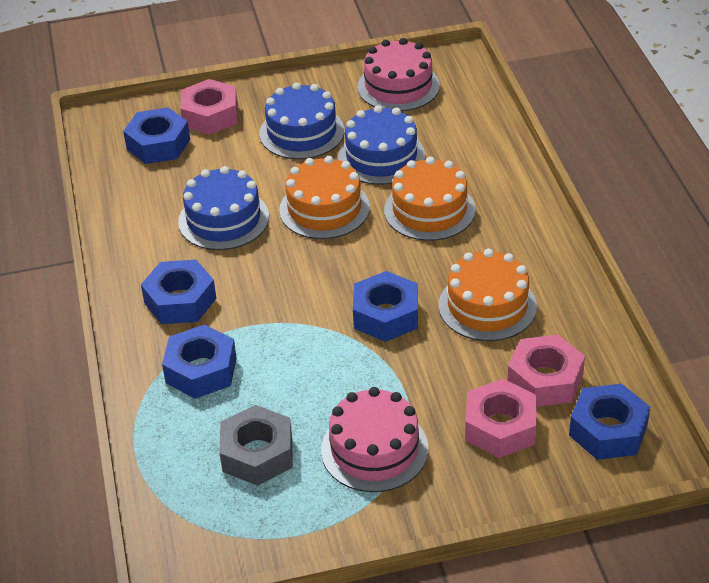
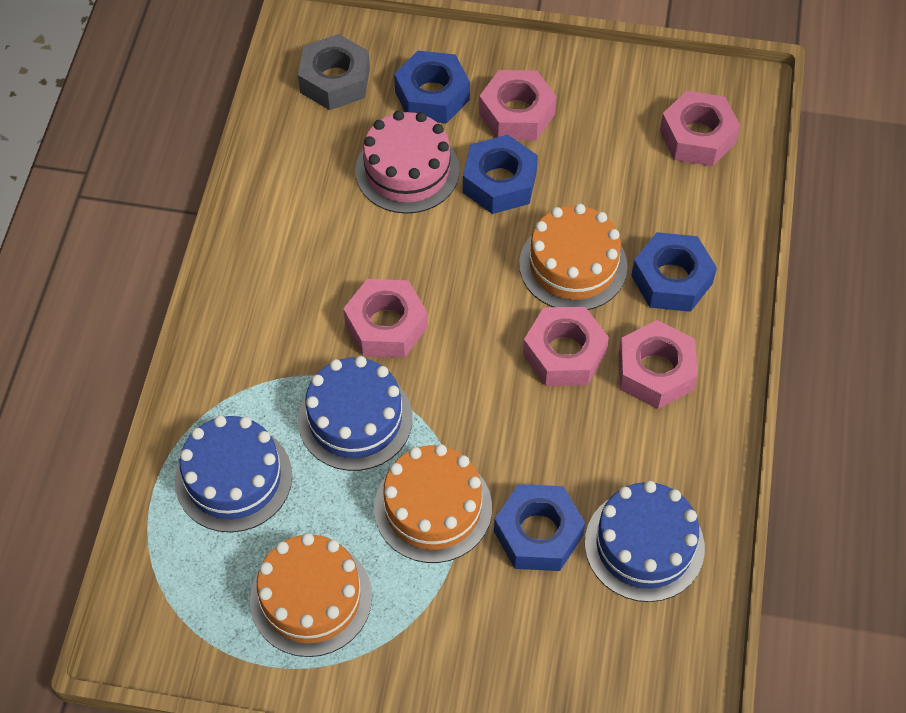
blue nut: [123,107,190,164] [141,260,217,324] [162,324,237,399] [353,271,418,342] [569,384,650,460] = 5 -> [394,51,470,123] [463,135,538,214] [494,484,585,571] [631,232,717,312] = 4
pink cake: [321,387,429,492] [357,38,440,111] = 2 -> [355,111,460,214] = 1
pink nut: [180,79,238,135] [465,379,537,458] [508,335,585,407] = 3 -> [343,279,428,358] [479,70,557,140] [523,307,609,386] [618,320,698,409] [660,91,740,166] = 5

